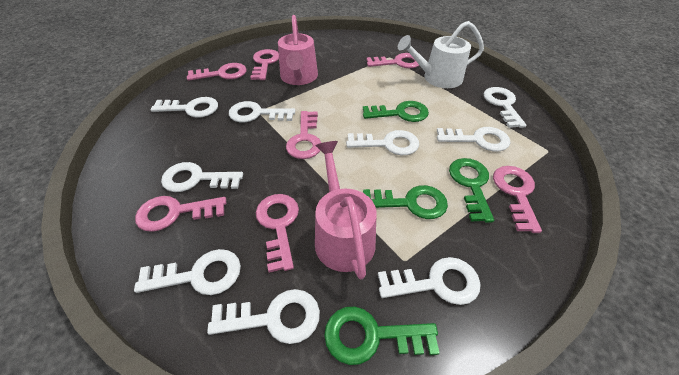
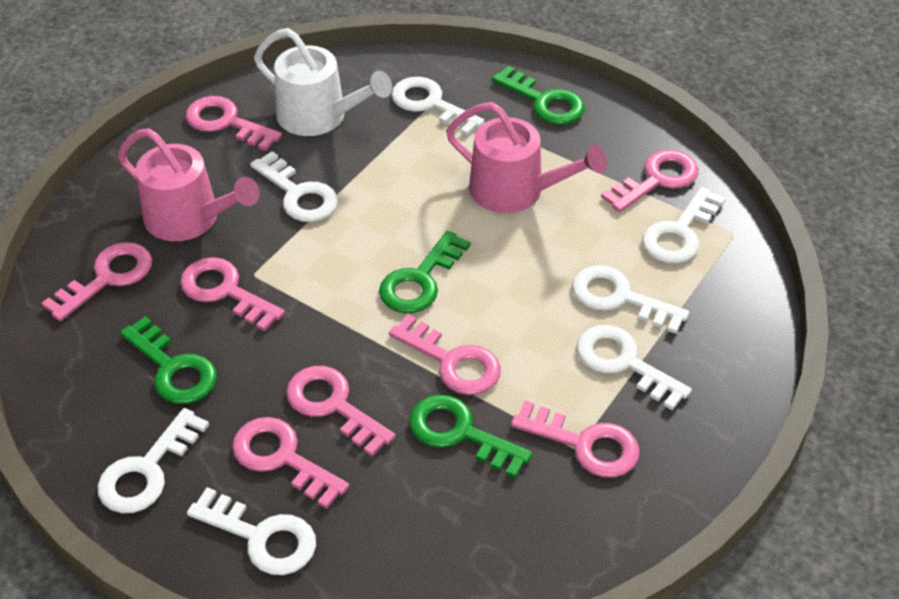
pink key: [135,196,226,232] [187,63,247,81] [250,49,279,80] [256,194,299,273] [286,111,322,159] [366,53,420,68] [493,166,542,233] = 7 -> [42,242,153,321] [180,257,285,332] [185,96,282,151] [232,417,349,509] [286,366,396,456] [389,314,501,395] [511,400,640,478] [601,150,698,212] = 8
white key: [134,249,241,295] [150,97,218,118] [161,162,243,192] [207,289,320,344] [229,101,295,122] [346,130,419,155] [378,257,481,305] [437,127,510,151] [484,87,527,128] = 9 -> [97,408,209,513] [187,487,316,575] [250,151,338,222] [391,77,484,136] [572,265,689,334] [577,325,692,410] [642,187,726,263] = 7

